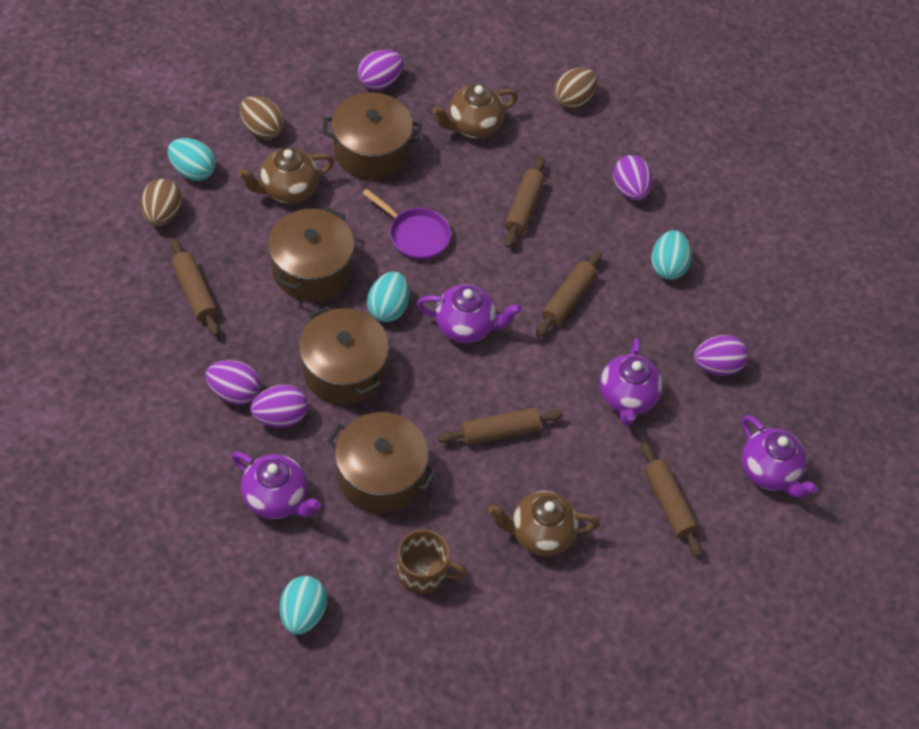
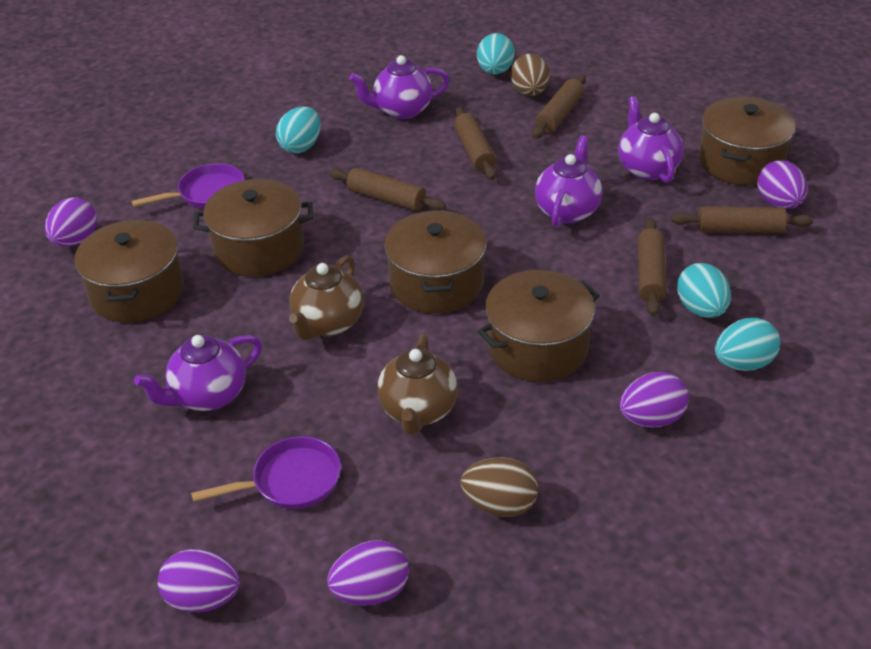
brown egg: [141,179,182,226] [240,96,284,140] [554,67,597,109] = 3 -> [461,458,538,517] [511,54,550,96] = 2
brown mug: [397,529,467,594] = 1 -> none = 0
brown pot: [268,207,354,301] [299,306,389,405] [322,93,421,180] [327,412,436,513] = 4 -> [74,220,184,323] [193,179,313,277] [384,211,487,314] [478,270,600,382] [699,97,796,185] = 5
brown teapot: [238,148,334,203] [432,84,518,138] [488,491,600,556] = 3 -> [289,255,364,340] [377,334,458,435] = 2
purple pan: [362,189,451,260] = 1 -> [132,164,245,209] [191,436,341,509] = 2

